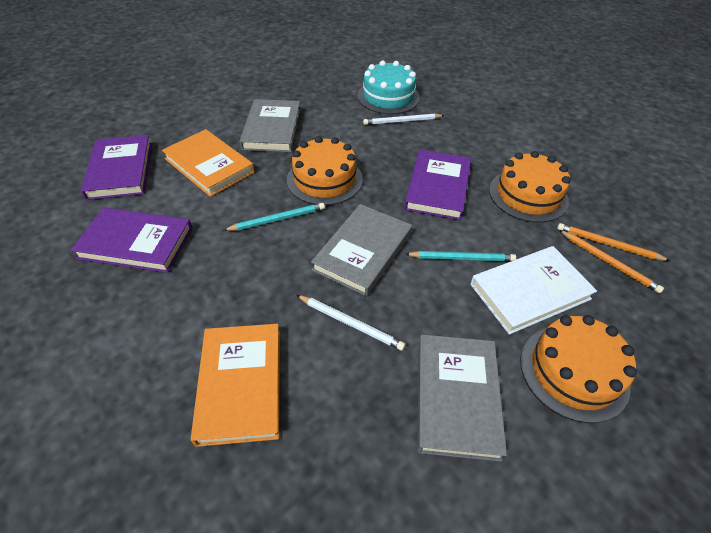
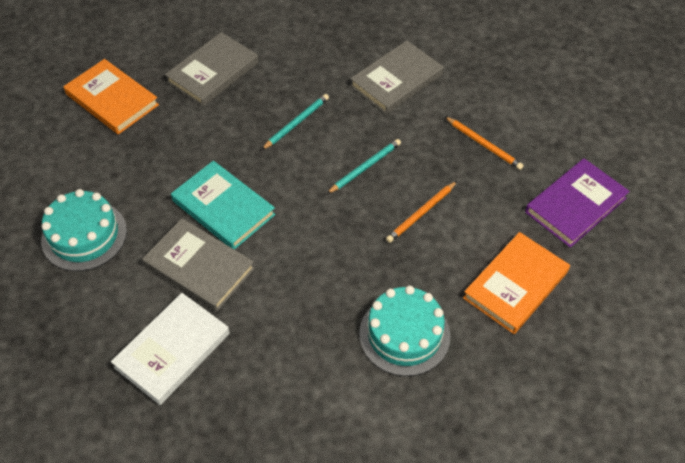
orange cake: [287,136,363,205] [489,151,571,223] [520,315,637,423] = 3 -> none = 0
purple book: [71,207,193,273] [81,135,152,200] [404,150,471,220] = 3 -> [525,158,630,248] = 1
turquoise book: none = 0 -> [171,161,276,250] = 1
turquoise cake: [357,61,420,114] = 1 -> [41,189,127,271] [359,286,450,376] = 2
white pencil: [297,295,405,351] [363,113,445,125] = 2 -> none = 0

